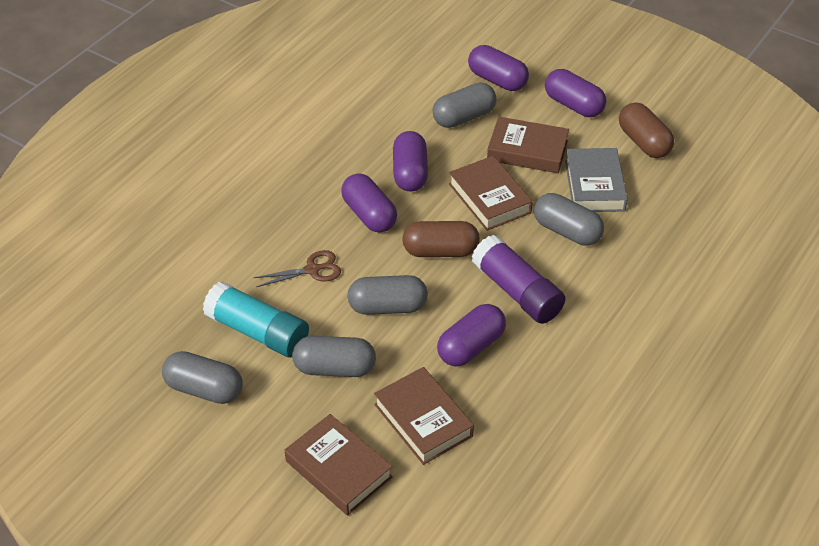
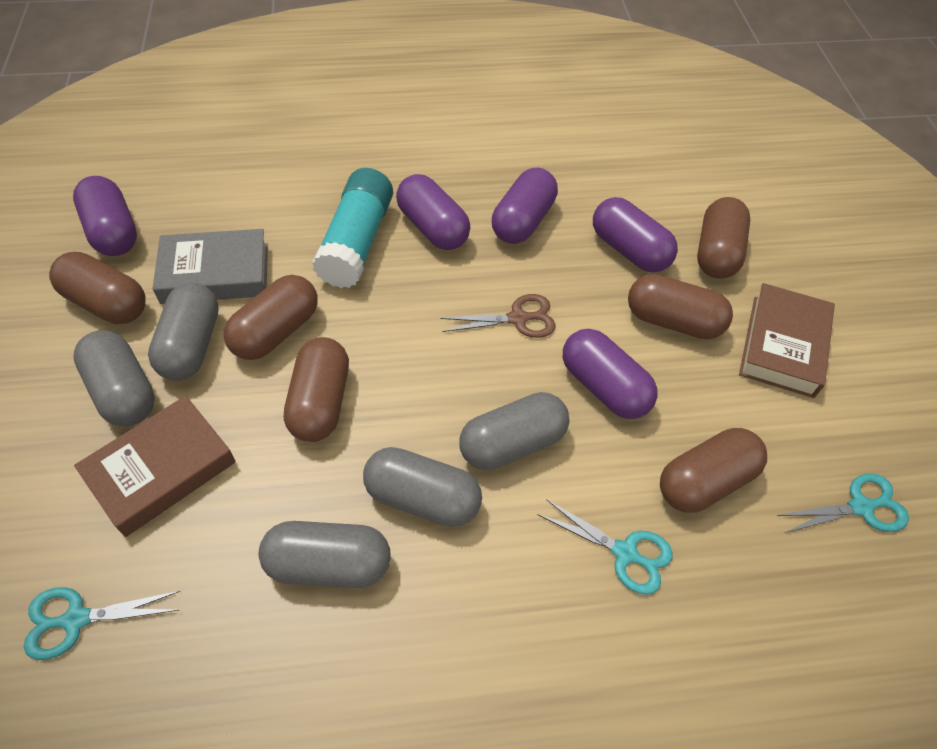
brown book: [285,414,392,515] [374,367,474,465] [449,156,533,231] [487,117,569,173] = 4 -> [74,396,236,537] [739,283,835,398] = 2
brown capsule: [402,221,480,257] [619,102,674,158] = 2 -> [49,252,146,324] [224,275,318,360] [284,337,349,442] [628,274,733,339] [660,428,767,513] [697,197,750,279] = 6
purple glue stick: [472,235,566,324] = 1 -> none = 0
turquoise scissors: none = 0 -> [24,587,181,660] [538,499,673,595] [777,473,909,533] = 3

